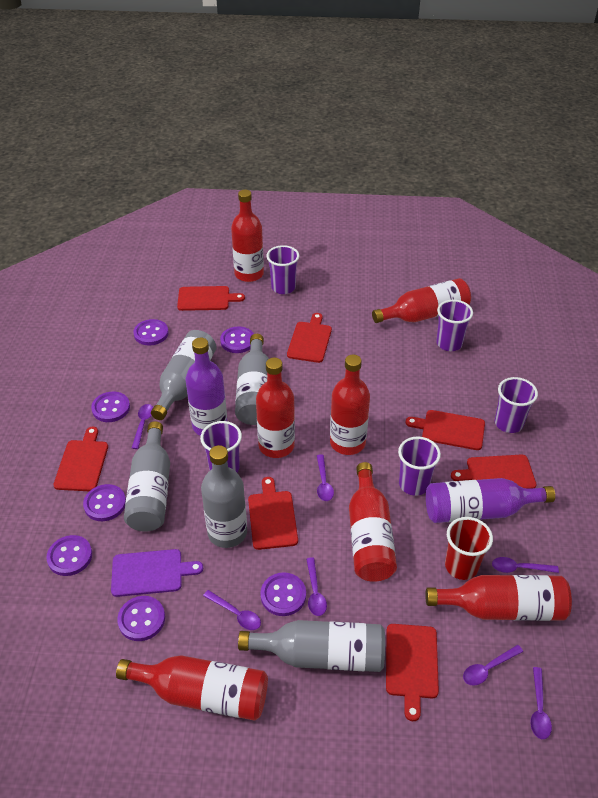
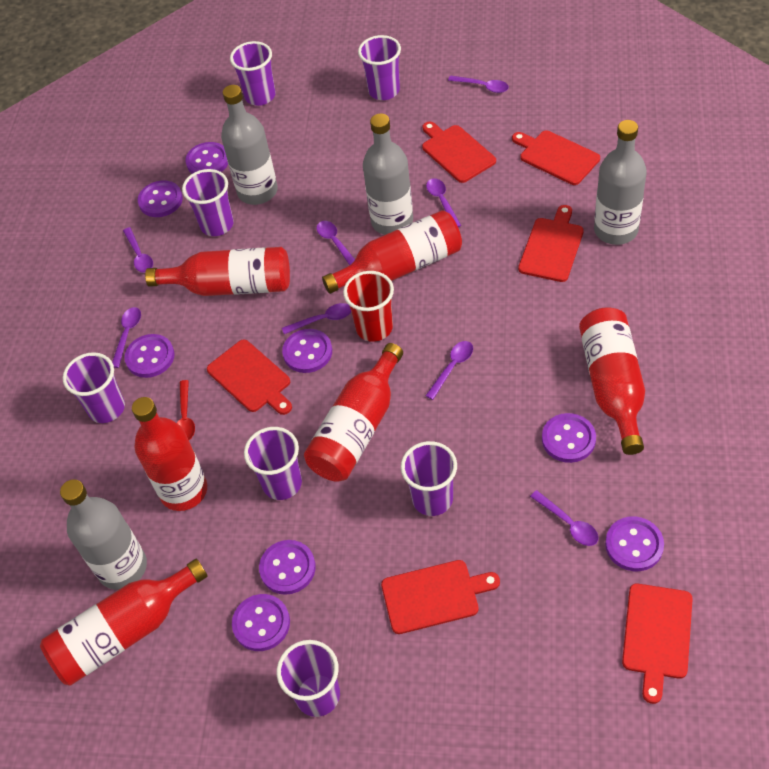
grey bottle: [124,421,170,532] [151,330,217,420] [201,445,247,548] [235,334,269,425] [238,620,385,672] = 5 -> [60,479,147,590] [221,85,278,205] [363,113,413,235] [594,120,647,245] = 4
purple bottle: [186,338,227,436] [426,478,555,523] = 2 -> none = 0
purple button: [46,535,92,576] [83,484,126,521] [91,392,130,422] [117,596,165,641] [133,319,169,346] [220,326,254,353] [260,572,306,616] = 7 -> [124,334,175,378] [138,181,183,217] [185,142,228,174] [232,594,290,651] [259,540,316,595] [282,329,332,373] [542,413,596,463] [605,516,664,571] = 8
purple cup: [200,421,242,473] [266,245,299,294] [398,437,441,496] [436,300,473,351] [495,377,538,433] = 5 -> [63,352,125,423] [182,169,234,236] [230,41,276,106] [244,427,302,500] [277,640,340,717] [358,35,401,100] [401,441,457,516] = 7
purple cutting board: [111,549,203,597] = 1 -> none = 0
purple spoon: [132,404,153,449] [203,590,261,630] [306,557,327,616] [317,454,334,501] [463,645,523,686] [492,557,559,573] [530,667,552,739] = 7 -> [112,307,141,368] [123,227,153,273] [282,303,351,334] [317,221,355,265] [425,341,473,400] [426,178,461,227] [448,75,509,93] [530,490,599,546] = 8
red bottle: [116,655,268,721] [231,190,264,282] [256,358,295,458] [330,355,370,455] [349,462,397,582] [372,278,471,323] [425,575,572,621] = 7 -> [40,559,207,686] [132,397,207,511] [145,247,290,296] [304,343,403,482] [322,210,462,294] [579,307,645,455] = 6
red cutting board: [53,427,108,491] [177,286,245,311] [248,477,298,550] [287,313,332,363] [386,624,439,721] [406,410,485,450] [451,455,536,489] = 7 -> [207,340,292,415] [381,560,500,634] [422,122,496,183] [512,130,600,185] [518,205,584,282] [622,584,693,704] = 6
red spoon: none = 0 -> [177,380,195,440] = 1

